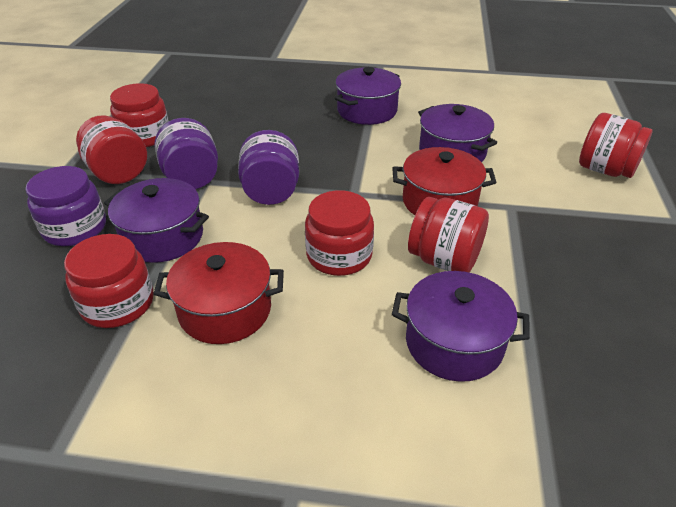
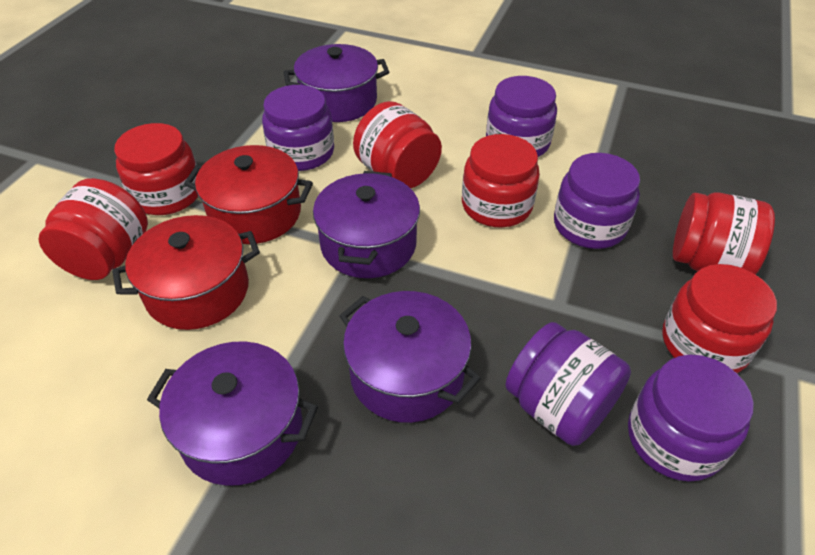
purple jar: [25,166,106,246] [155,118,218,189] [238,130,299,205] = 3 -> [262,85,334,171] [486,76,557,157] [505,322,631,446] [554,153,640,249] [628,354,754,482] = 5

